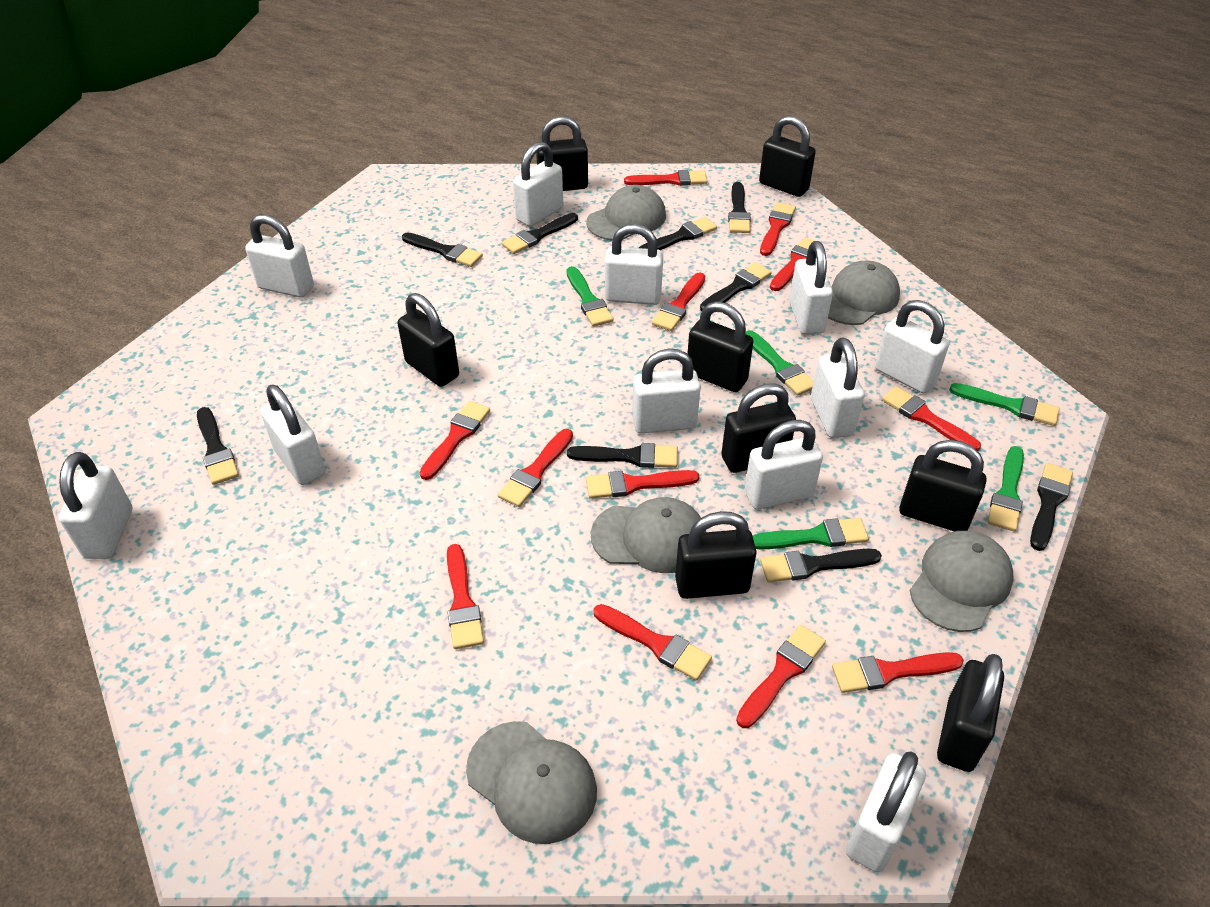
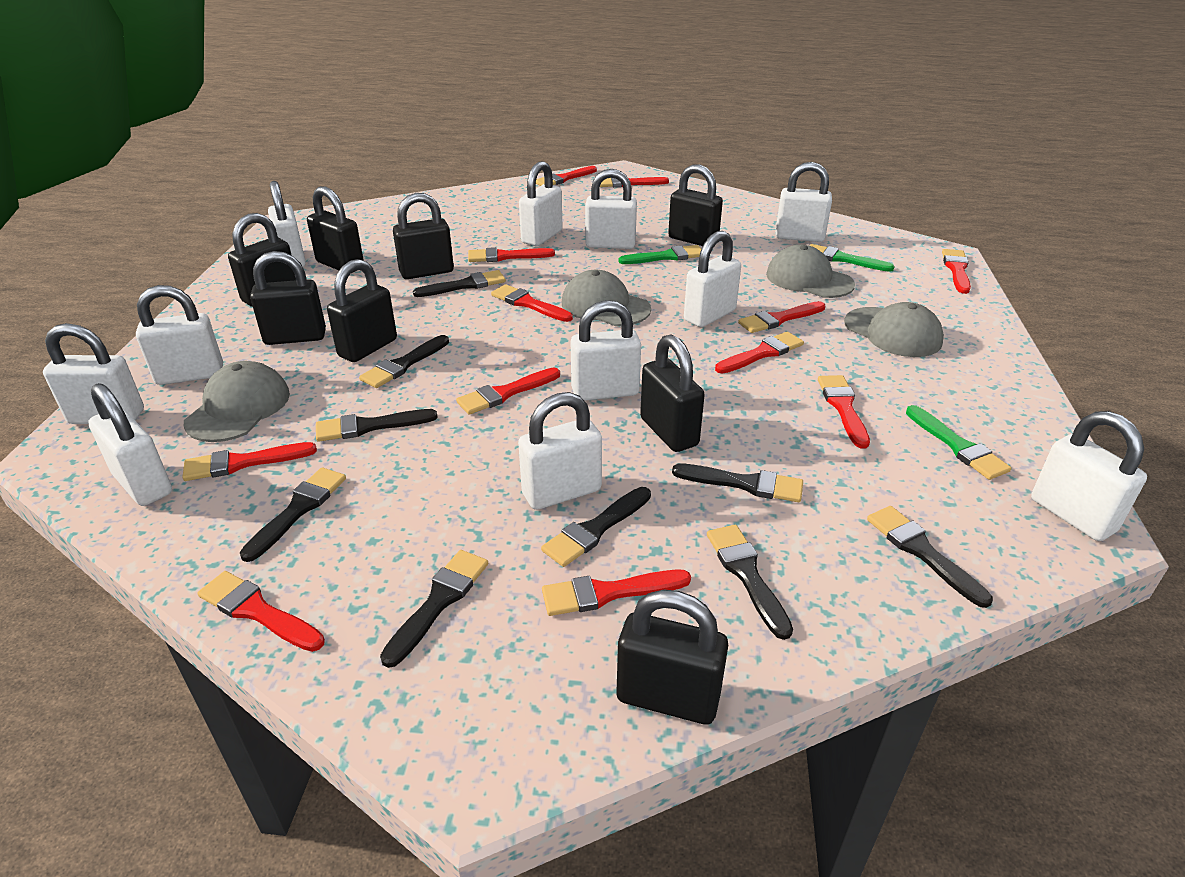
green brush: [566,266,614,326] [745,330,814,396] [752,518,869,550] [949,383,1060,426] [988,446,1024,532] = 5 -> [619,245,701,264] [809,244,895,272] [906,405,1011,480] = 3
grey cap: [466,721,597,844] [587,185,666,241] [591,497,706,573] [828,261,900,325] [910,531,1014,632] = 5 -> [184,361,290,442] [562,270,651,326] [766,245,855,298] [844,302,944,357] = 4

